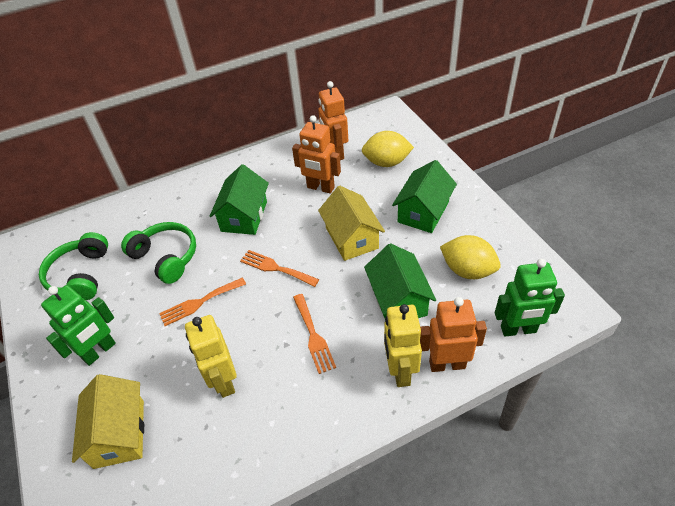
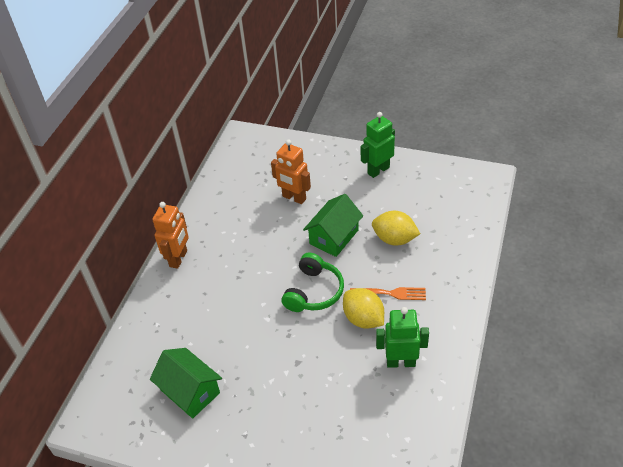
green headphones: [39,232,108,300] [121,222,196,284] = 2 -> [282,253,344,312] = 1
green house: [210,164,269,235] [364,243,436,318] [392,160,457,233] = 3 -> [150,348,222,418] [303,194,363,257] = 2
orange fork: [159,277,246,326] [240,250,319,287] [293,294,336,374] = 3 -> [350,287,426,300] = 1
orange robot: [292,115,341,194] [318,81,348,160] [420,297,487,372] = 3 -> [152,202,189,269] [271,140,311,204] = 2
yellow house: [72,374,144,469] [318,186,385,261] = 2 -> none = 0
yellow robot: [185,315,237,398] [384,304,422,387] = 2 -> none = 0

